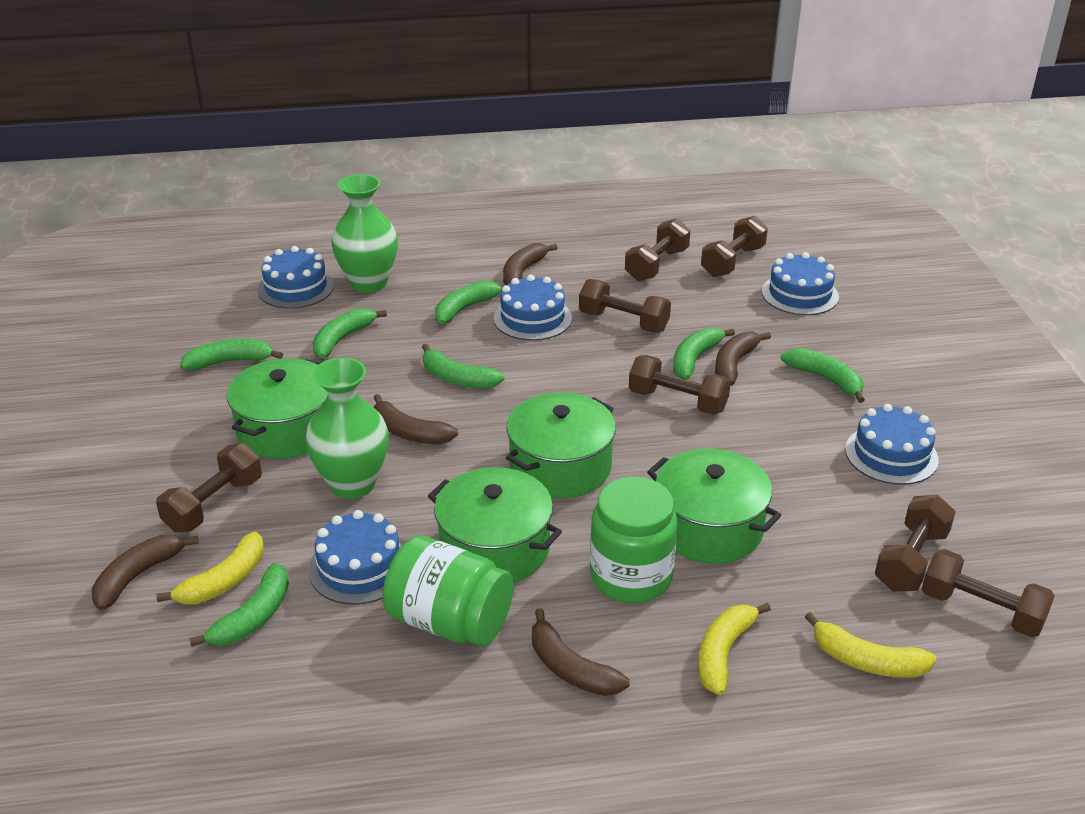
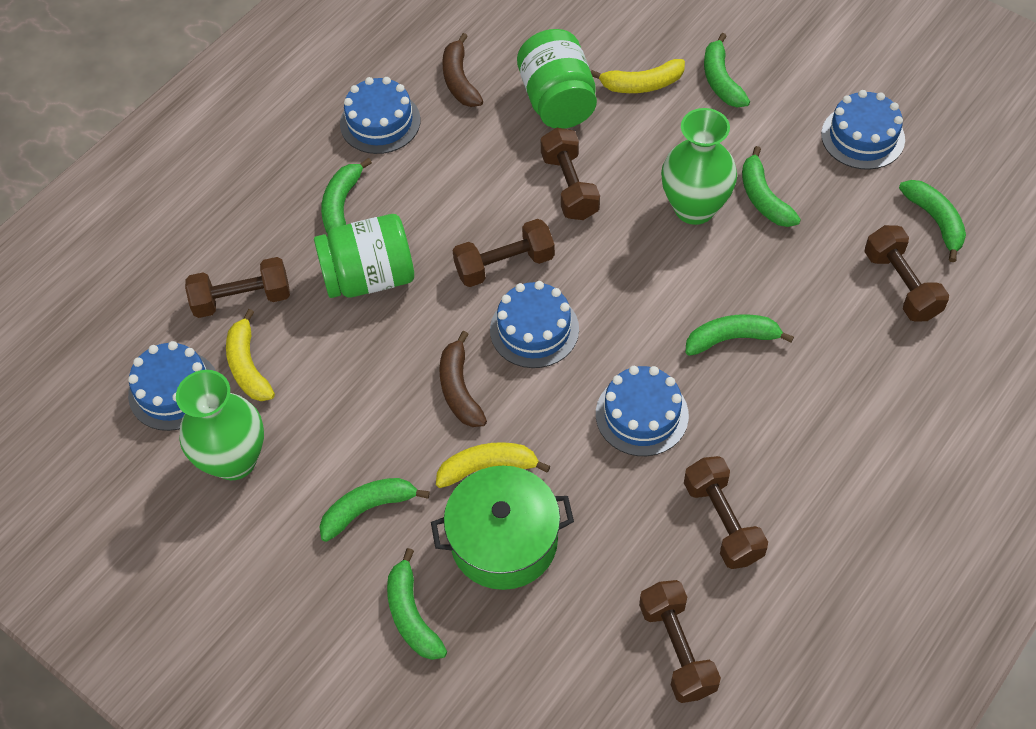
brown banana: [92,535,199,610] [374,394,458,444] [503,243,557,285] [532,608,629,696] [715,332,771,386] = 5 -> [439,331,487,427] [442,33,483,107] = 2
brown dumbbell: [156,443,262,532] [579,279,671,333] [625,218,690,281] [629,355,731,415] [701,216,768,277] [875,495,956,591] [922,549,1055,637] = 7 -> [185,257,290,318] [452,219,555,287] [541,128,600,220] [639,580,721,703] [684,456,768,569] [864,225,949,322] = 6
green pot: [227,358,328,459] [428,467,562,583] [506,392,616,498] [647,449,781,564] = 4 -> [431,466,574,590] = 1

